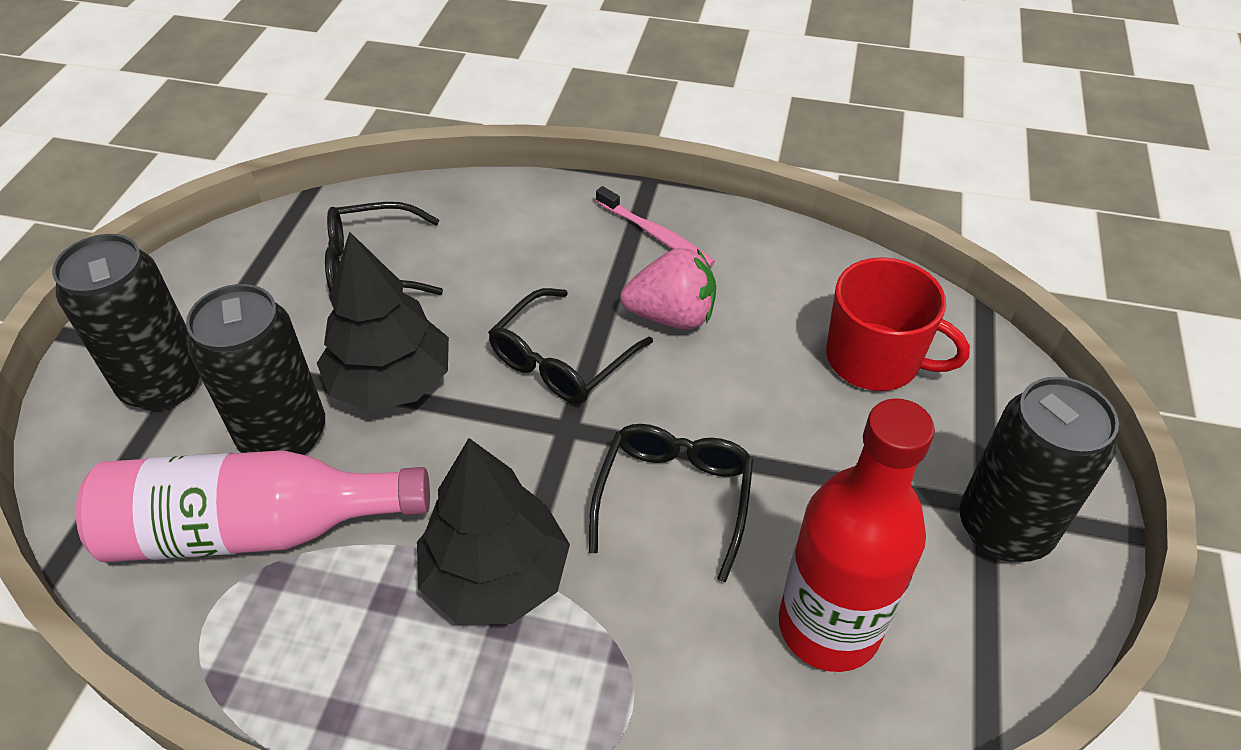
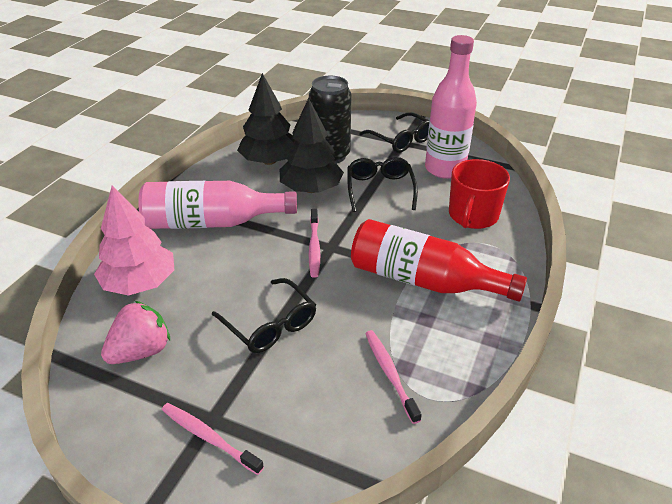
black can: [52,234,200,411] [186,284,325,455] [960,377,1119,562] = 3 -> [309,76,351,164] = 1
pink bottle: [76,450,430,562] = 1 -> [138,181,297,229] [425,35,477,179] = 2
pink toothbrush: [596,186,715,267] = 1 -> [162,403,264,475] [309,209,320,278] [365,330,422,424] = 3
pink tree: none = 0 -> [94,185,174,296] = 1

